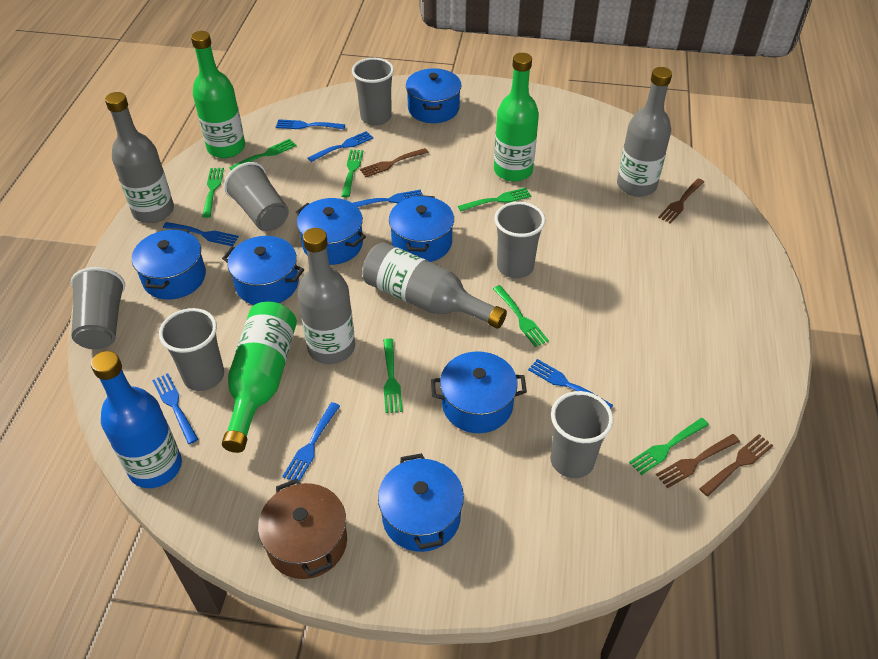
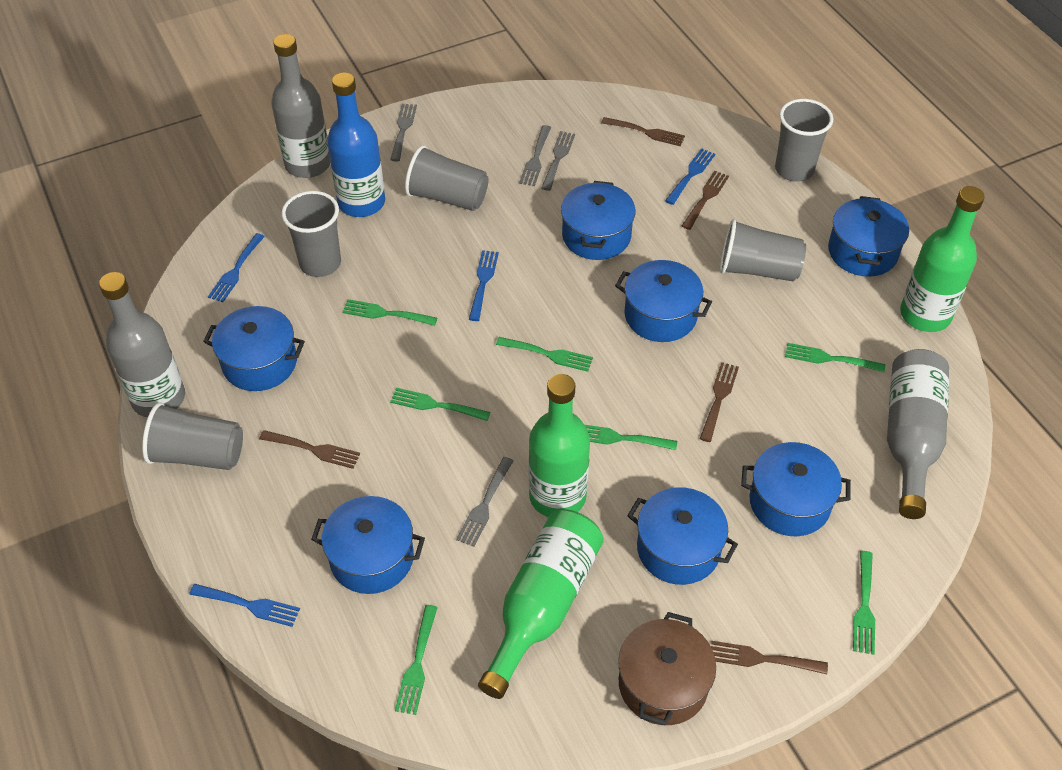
blue fork: [152,373,198,444] [163,222,239,246] [276,119,345,129] [282,402,340,482] [308,131,373,162] [353,190,422,207] [528,359,613,409] = 7 -> [189,584,300,627] [208,233,265,302] [469,250,499,321] [665,148,715,205] = 4
brown fork: [360,148,429,177] [656,434,740,488] [658,179,704,224] [699,434,773,496] = 4 -> [259,430,360,469] [601,117,685,146] [682,171,729,230] [700,362,739,442] [711,641,828,674] = 5
grey bottle: [105,92,174,223] [297,228,355,364] [362,242,507,329] [617,67,672,197] = 4 -> [99,272,185,417] [271,34,330,178] [887,349,949,519] = 3
grey cup: [71,267,125,349] [159,308,224,391] [224,162,289,231] [352,58,394,126] [494,202,546,278] [550,391,613,478] = 6 -> [142,402,243,470] [281,191,341,277] [405,145,489,211] [720,219,806,281] [775,99,833,182] = 5
grey fork: none = 0 -> [390,104,417,162] [456,457,513,547] [519,125,551,186] [541,131,575,191] = 4

